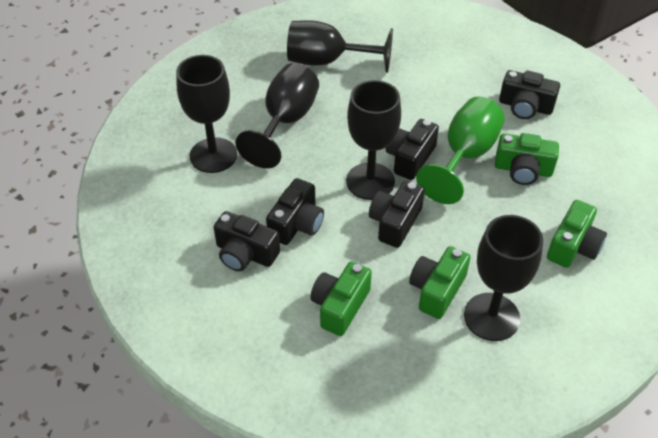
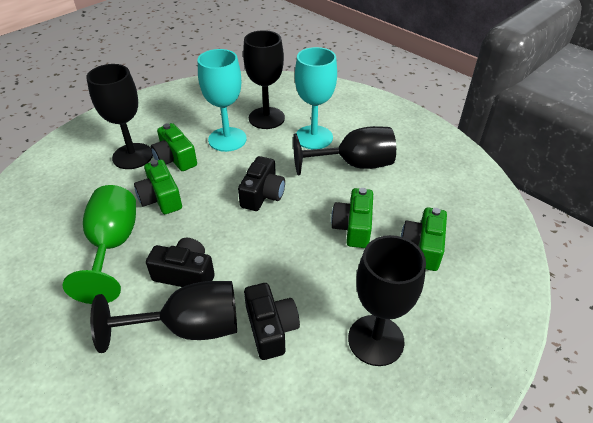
black camera: [214,211,280,272] [266,178,324,245] [369,181,425,248] [386,119,439,180] [499,70,560,119] = 5 -> [146,238,215,287] [238,156,285,211] [244,283,300,360] = 3
turquoise goblet: none = 0 -> [198,49,247,152] [295,47,337,149] = 2

